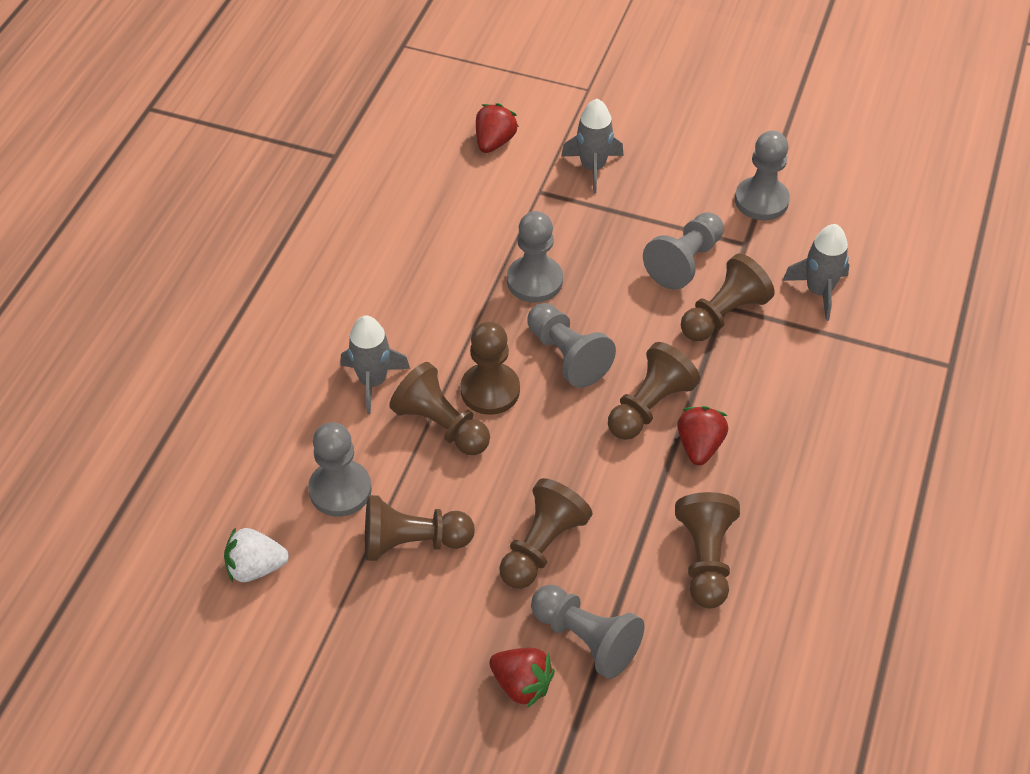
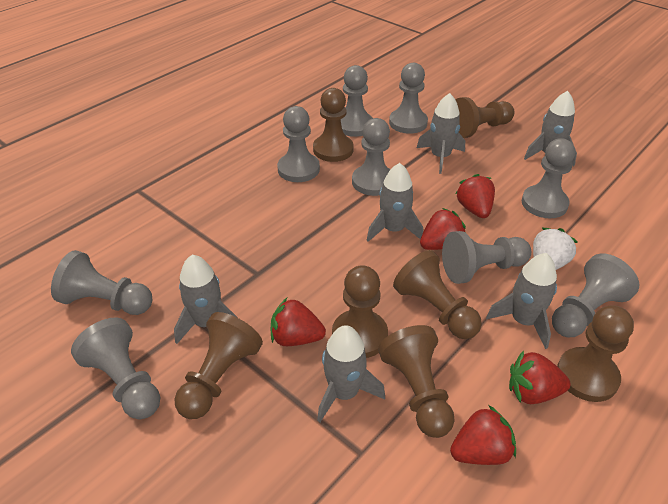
grey pawn: [308,422,372,517] [507,211,563,303] [527,303,616,388] [531,585,645,679] [643,212,724,290] [735,131,790,220] = 6 -> [51,250,152,315] [71,317,160,419] [277,106,320,182] [341,65,373,137] [352,118,391,196] [389,63,428,134] [442,231,531,284] [522,138,575,218] [552,254,639,337] = 9
grey rocket: [340,315,410,414] [561,99,624,193] [782,224,850,321] = 3 -> [174,255,238,344] [317,325,385,422] [366,163,423,242] [417,93,465,174] [486,253,557,349] [524,91,577,166] = 6
red strawberry: [476,103,519,153] [489,648,555,708] [677,406,728,465] = 3 -> [271,298,326,346] [420,208,466,250] [450,405,516,465] [456,174,495,218] [509,350,571,404] = 5

